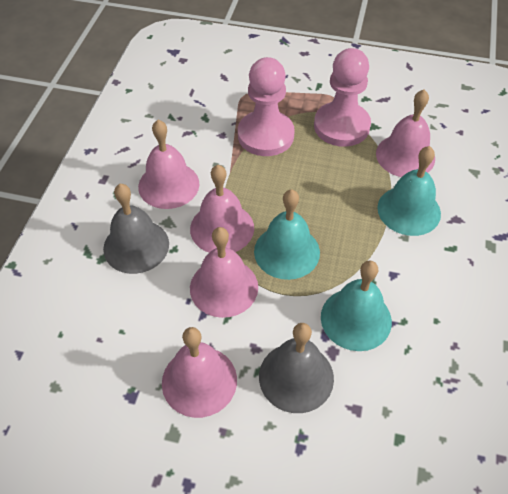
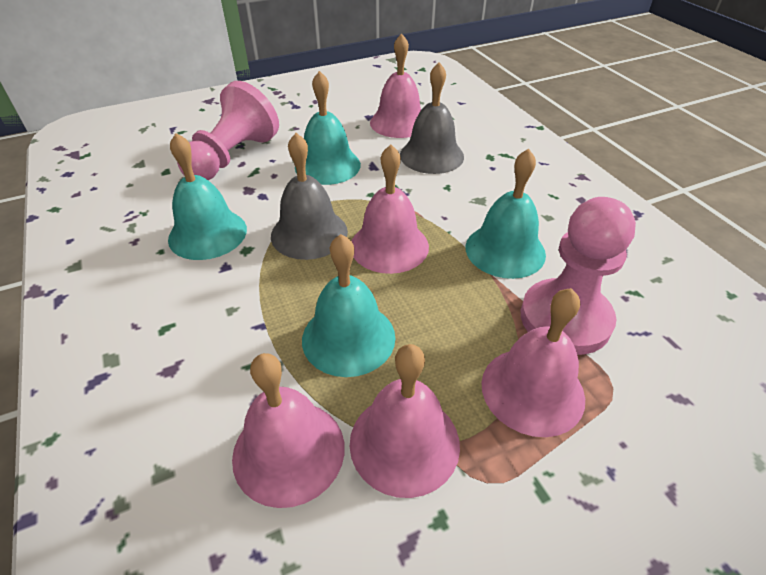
turquoise bell: [254,189,320,280] [321,260,392,351] [377,146,441,236] = 3 -> [168,133,247,260] [295,71,361,185] [302,234,396,377] [466,149,546,279] = 4

